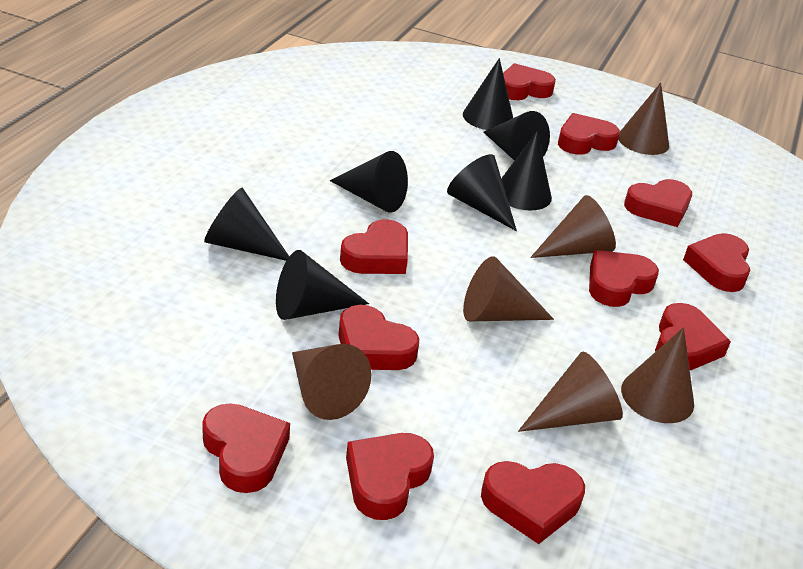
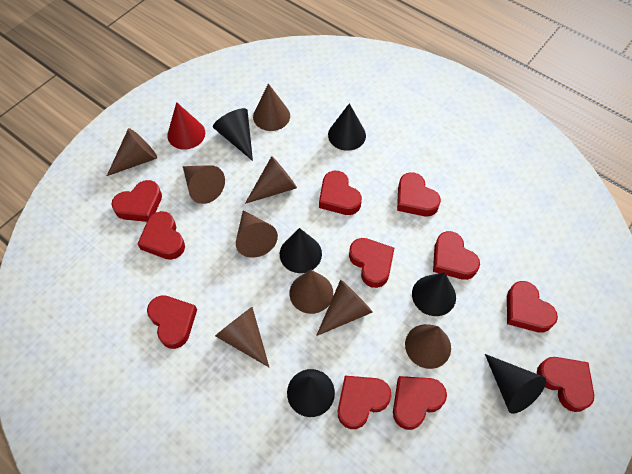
black cone: [204,188,289,261] [276,250,369,320] [330,151,408,213] [447,154,517,231] [463,58,513,130] [483,111,550,161] [501,131,552,210] = 7 -> [213,108,253,161] [280,228,322,273] [287,369,335,417] [328,103,366,151] [412,272,456,316] [485,354,546,414] = 6
brown cone: [292,344,371,420] [463,256,554,321] [518,352,623,432] [530,195,616,258] [618,83,669,155] [621,327,694,423] = 6 -> [107,128,157,176] [183,165,225,204] [215,307,269,367] [236,210,278,258] [245,156,297,204] [253,83,290,131] [289,270,333,314] [316,280,373,336] [405,324,451,369] = 9
red cone: none = 0 -> [167,102,205,150] = 1

